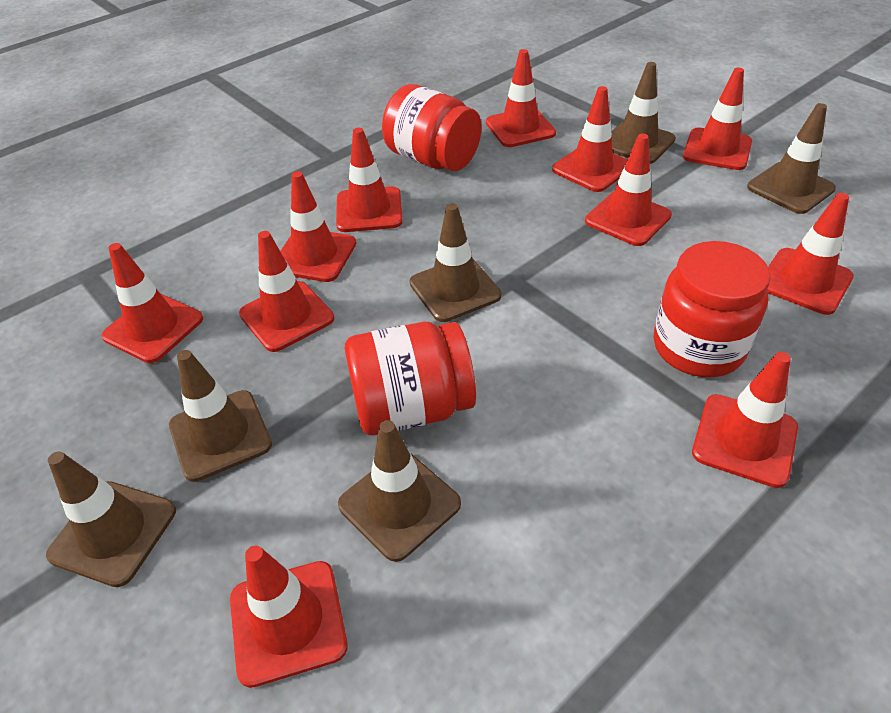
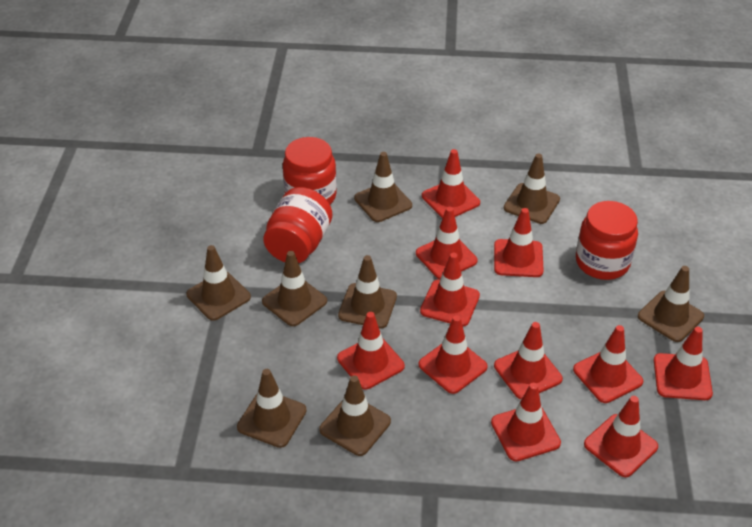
brown traffic cone: [46,451,176,587] [169,350,272,482] [338,420,461,562] [410,203,501,322] [611,62,676,164] [747,103,836,214] = 6 -> [186,245,251,321] [237,369,307,448] [262,251,327,326] [319,375,391,456] [338,255,397,329] [354,152,412,222] [504,154,560,224] [638,266,704,342] = 8

